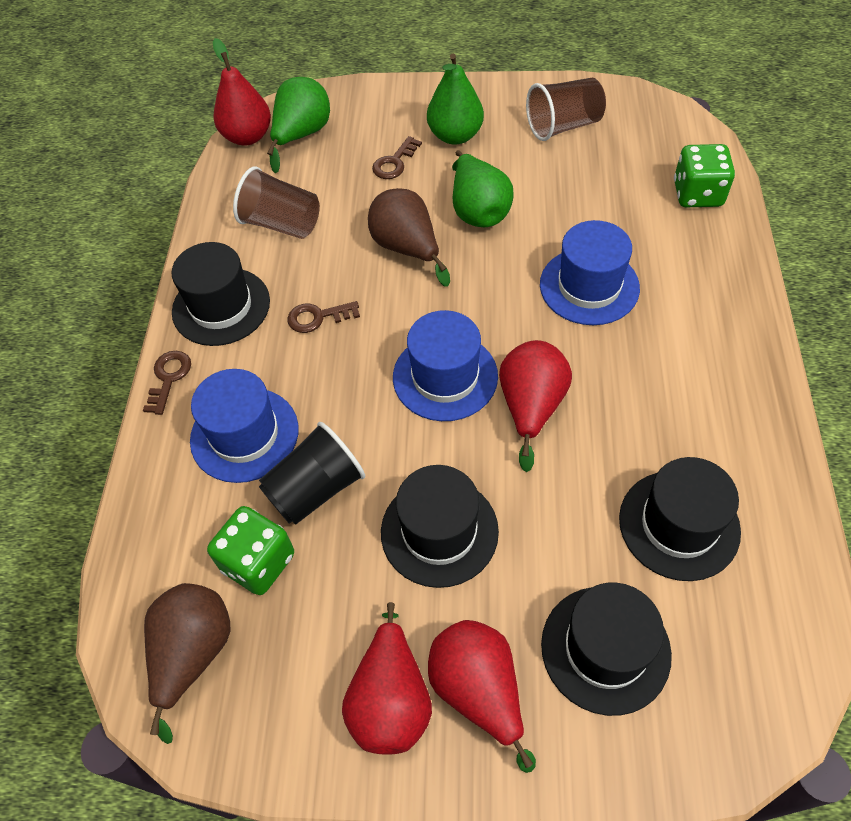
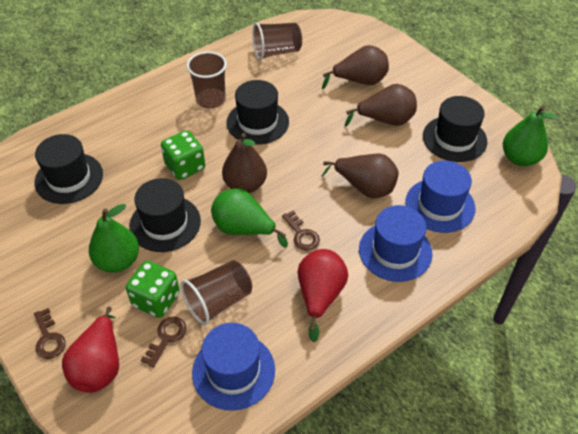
black cup: [259,422,365,525] = 1 -> none = 0
brown cup: [233,166,320,239] [526,78,606,141] = 2 -> [181,260,252,325] [187,51,227,108] [252,23,302,60] = 3
brown pear: [144,583,230,744] [368,188,450,287] = 2 -> [222,133,267,193] [322,45,389,89] [322,154,398,198] [345,84,417,127] = 4
red pear: [213,38,271,145] [342,602,432,755] [428,620,536,773] [499,340,572,472] = 4 -> [62,306,119,393] [298,249,348,342] = 2

